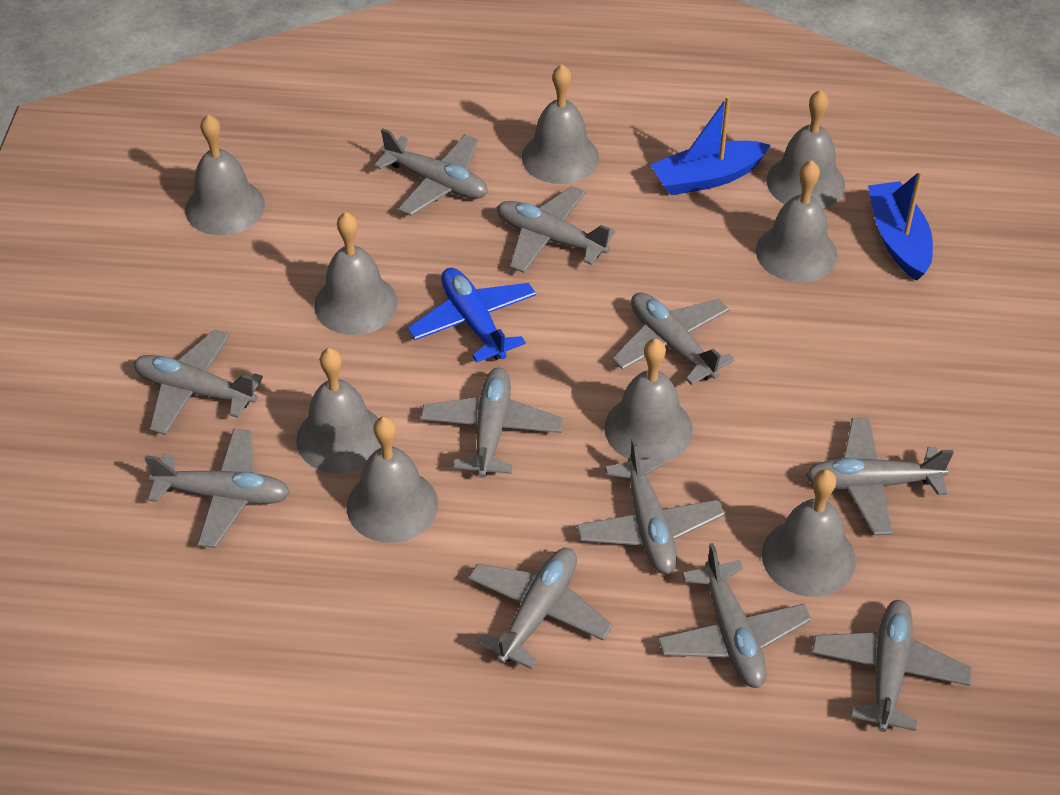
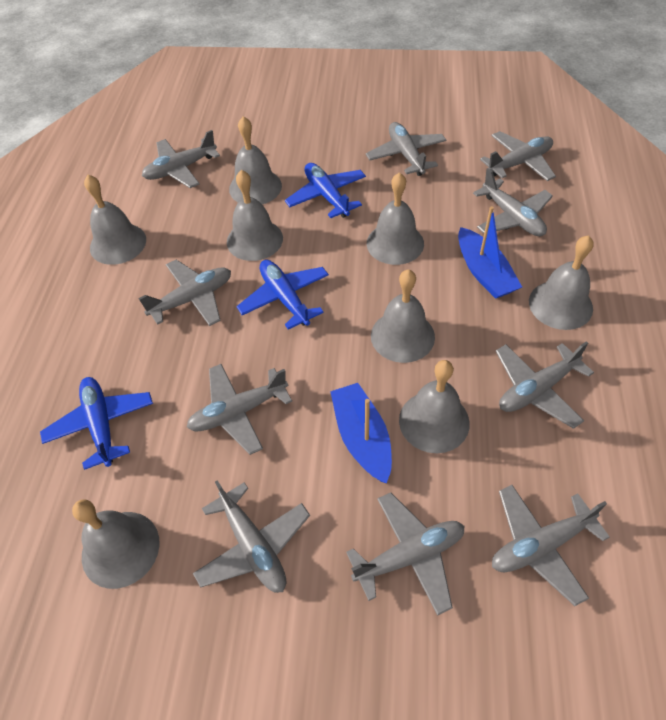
blue plane: [408,268,536,363] = 1 -> [40,377,153,470] [236,260,329,330] [285,163,366,218] = 3
grey bell: [185,114,265,235] [296,348,381,473] [314,212,398,335] [347,416,438,543] [522,64,599,184] [604,339,693,462] [756,160,838,282] [762,469,856,597] [767,90,845,209] = 9 -> [72,499,160,589] [84,175,146,265] [227,170,283,261] [229,116,282,204] [367,172,424,265] [371,269,435,363] [399,360,470,453] [529,235,593,330] = 8
grey plane: [134,329,263,435] [145,429,290,548] [374,128,488,216] [420,368,563,478] [468,548,612,669] [497,186,616,273] [576,438,725,574] [612,292,735,385] [658,543,811,688] [806,418,954,535] [812,600,972,732] = 11 -> [138,260,231,326] [142,130,220,188] [187,364,292,455] [193,480,310,593] [346,493,465,616] [366,122,446,176] [473,168,553,236] [480,131,556,181] [492,485,610,606] [496,341,594,429] = 10

